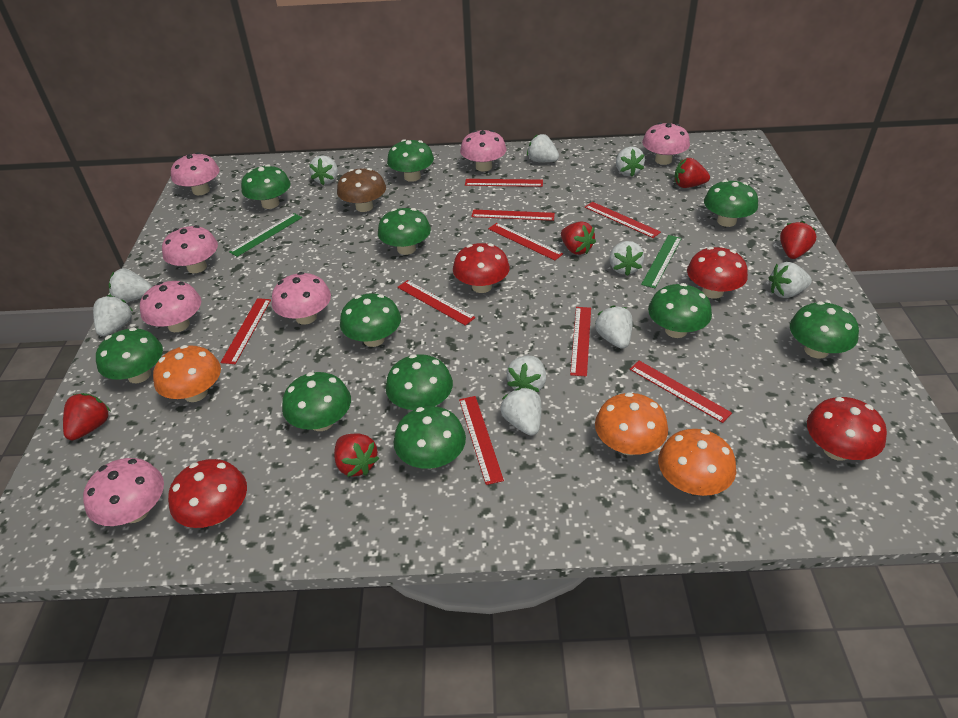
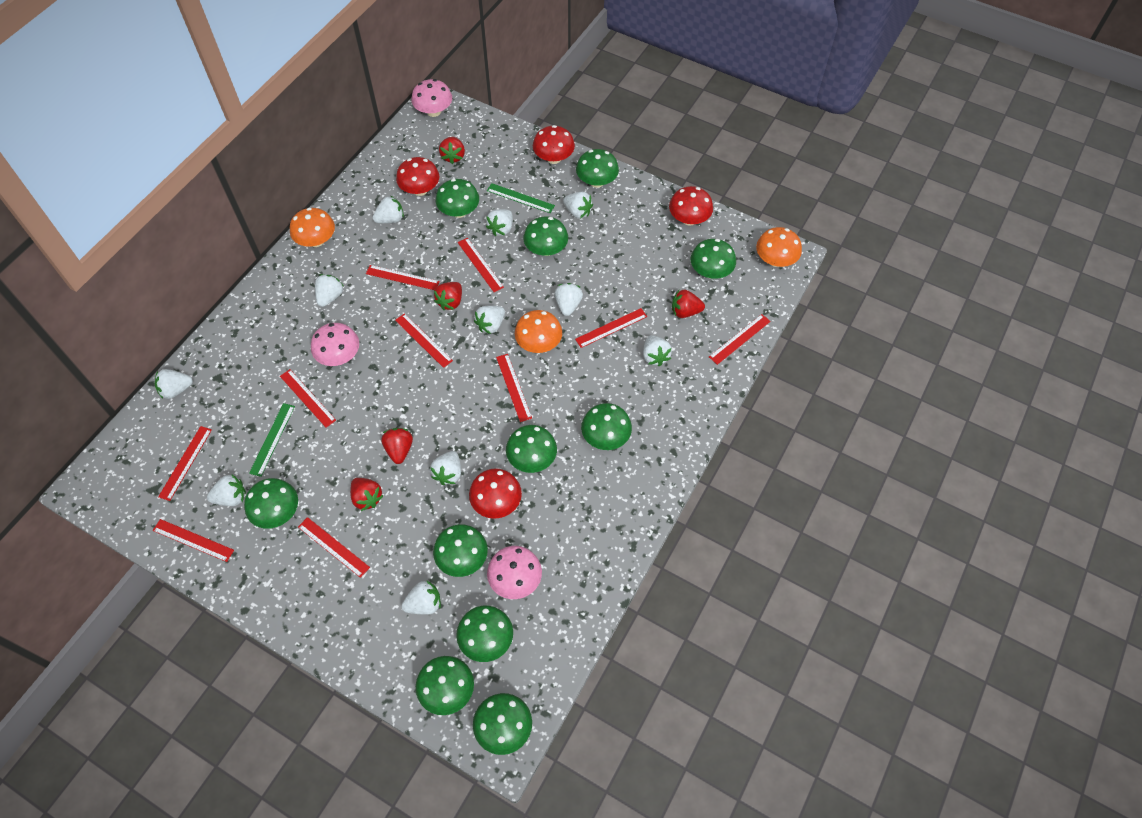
brown mushroom: [337,168,386,212] = 1 -> none = 0
pink mushroom: [83,458,164,526] [140,281,201,332] [162,225,218,273] [171,152,219,195] [272,272,331,325] [460,130,506,172] [642,122,690,165] = 7 -> [311,323,359,366] [412,79,452,117] [487,546,542,599] = 3
red ruler: [220,298,271,364] [398,280,475,326] [459,396,504,485] [465,179,543,187] [471,209,555,221] [488,223,563,261] [570,307,591,377] [585,202,661,238] [630,361,732,423] = 9 -> [153,519,234,562] [158,426,212,501] [280,369,336,428] [298,517,370,578] [366,265,440,290] [395,313,453,368] [458,238,504,292] [496,354,532,422] [575,308,647,348] [709,314,771,365] = 10
white strawberry: [93,295,134,336] [108,268,152,302] [309,155,338,185] [501,388,541,436] [507,356,546,392] [527,134,559,162] [595,305,633,349] [609,241,644,276] [616,147,645,176] [769,262,812,298] = 10 -> [155,369,193,399] [207,475,246,506] [315,274,344,307] [373,196,404,223] [402,580,441,615] [430,451,461,485] [474,305,505,334] [486,209,513,236] [555,283,583,316] [563,192,593,219] [643,335,672,367] = 11

